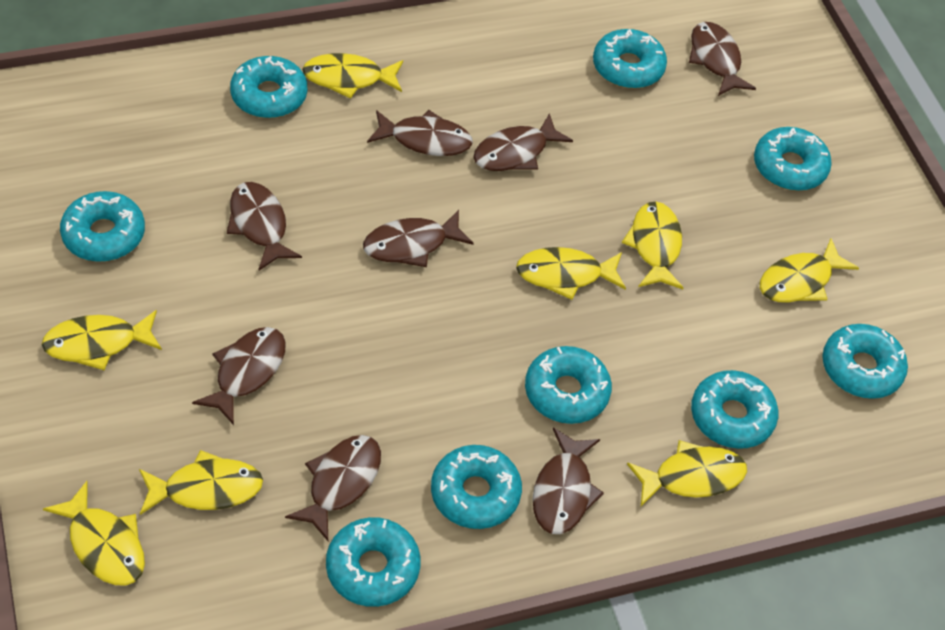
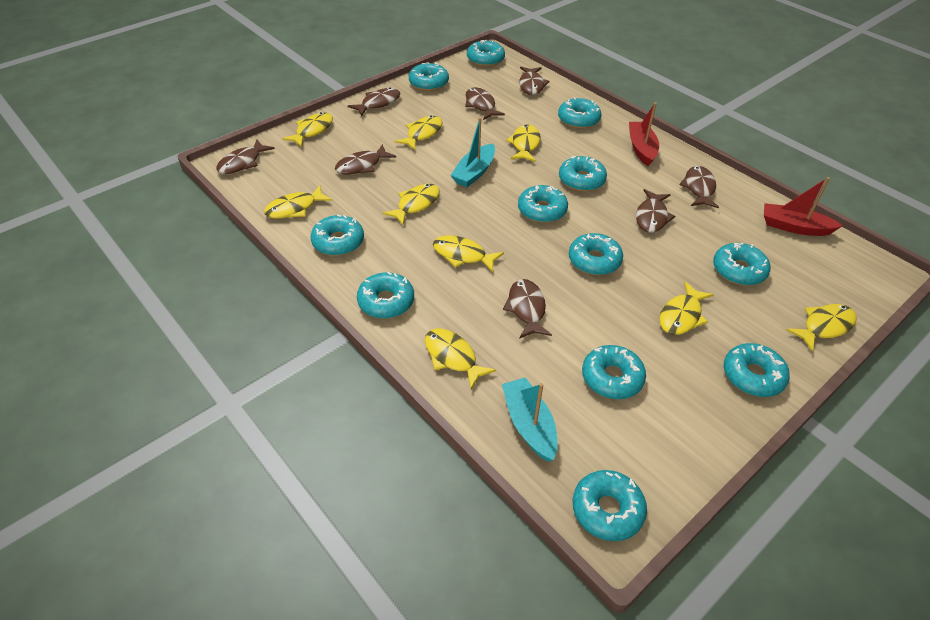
red boat: none = 0 -> [629,102,659,166] [764,177,843,236] = 2
turquoise boat: none = 0 -> [450,117,495,187] [502,377,558,461] = 2
turquoise donut: [60,191,145,262] [230,56,307,118] [326,517,421,607] [431,445,522,529] [525,346,612,424] [593,29,667,88] [691,370,778,449] [754,127,832,191] [822,324,908,399] = 9 -> [311,215,364,256] [357,272,414,318] [409,62,449,91] [467,40,505,67] [518,185,568,223] [558,97,601,129] [559,156,607,191] [569,233,623,275] [573,470,647,541] [582,345,646,399] [713,243,770,286] [724,343,790,397] = 12
yellow fish: [42,310,162,370] [43,481,145,585] [139,450,263,515] [302,53,403,99] [516,247,626,300] [622,201,683,289] [627,440,747,506] [760,238,859,303] = 8 -> [264,186,332,218] [282,112,333,147] [382,184,440,225] [395,116,442,150] [425,329,496,389] [433,235,504,272] [506,124,541,162] [659,281,714,335] [786,304,857,352] = 9

